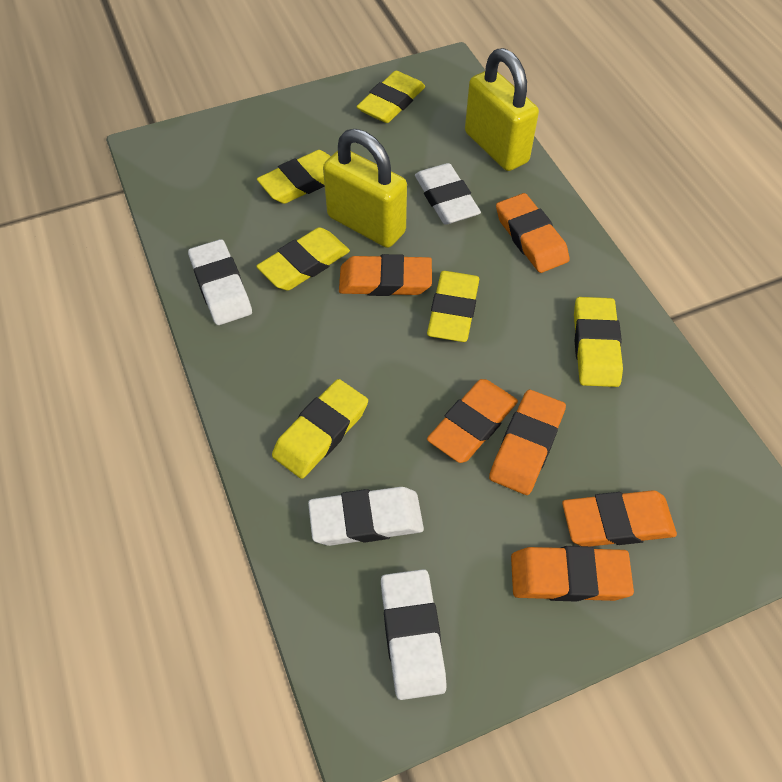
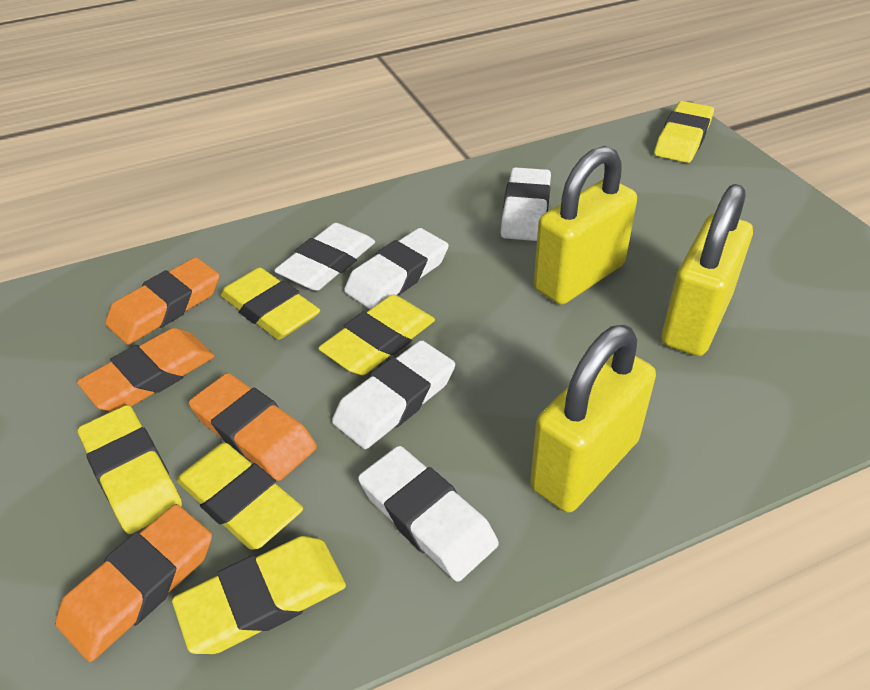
orange eraser: [339,254,432,296] [427,379,518,463] [489,390,566,495] [496,193,569,273] [511,546,634,602] [562,490,677,546] = 6 -> [55,504,212,662] [77,328,215,411] [105,257,219,345] [189,373,317,481] = 4
white eraser: [188,239,252,325] [308,487,424,546] [381,569,447,700] [415,163,481,224] = 4 -> [274,223,375,291] [332,340,455,449] [344,228,449,309] [358,446,499,582] [501,167,551,241] = 5
yellow padlock: [323,129,407,248] [465,48,539,171] = 2 -> [530,325,656,513] [534,146,637,305] [661,184,753,356] = 3

